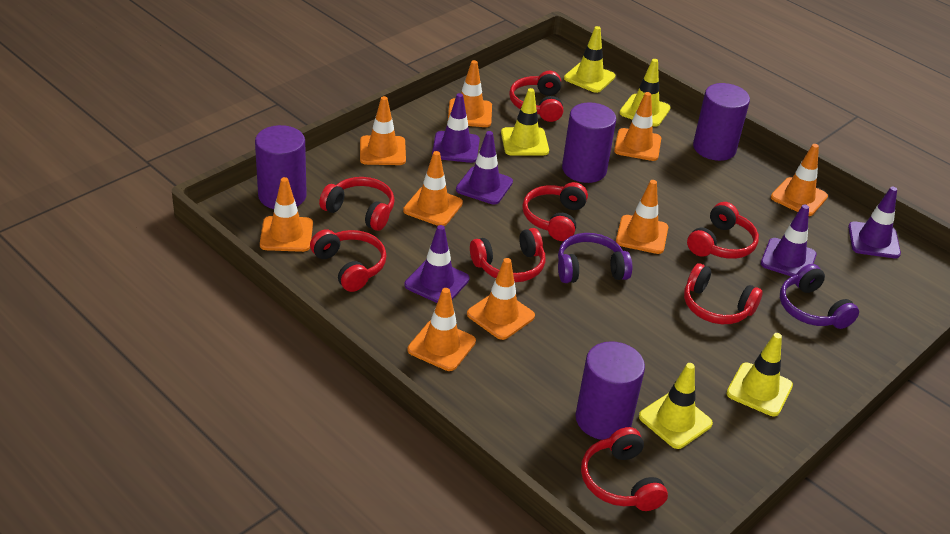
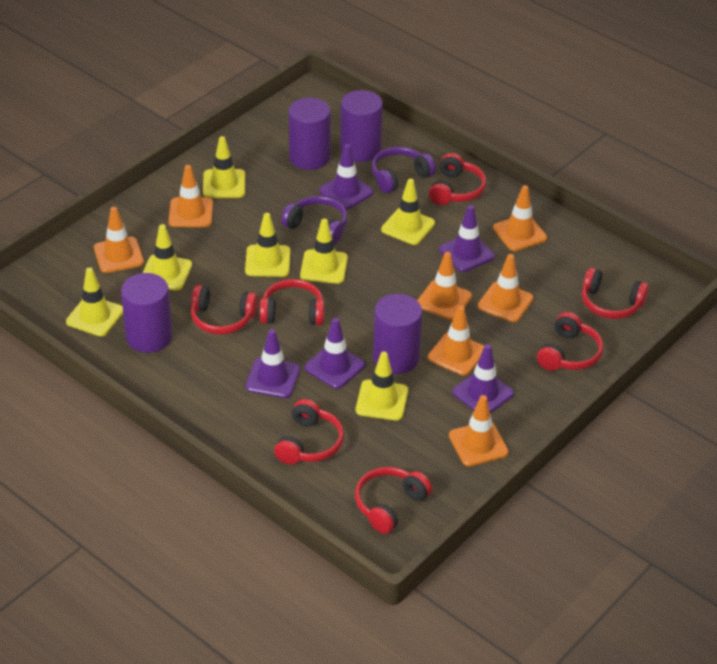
orange traffic cone: [260,177,313,252] [360,96,406,165] [403,151,463,226] [407,288,476,371] [448,60,492,127] [467,258,535,340] [614,92,661,161] [616,180,668,254] [771,144,828,216] = 9 -> [94,207,144,273] [168,165,213,227] [417,252,472,320] [428,305,484,376] [449,395,509,466] [478,254,534,322] [493,185,547,251] = 7
red headphones: [310,229,387,292] [319,177,395,231] [470,228,546,282] [509,71,563,122] [522,182,588,241] [581,427,668,511] [684,263,763,324] [687,202,759,259] = 8 -> [191,285,258,335] [260,279,324,325] [274,399,344,465] [355,467,432,534] [429,153,486,205] [537,312,603,371] [582,268,649,319] = 7
yellow traffic cone: [501,88,549,156] [564,26,616,93] [620,59,671,127] [639,363,713,449] [726,333,793,416] = 5 -> [66,267,123,336] [142,224,192,291] [203,136,245,198] [245,213,290,277] [300,219,348,284] [356,352,408,421] [381,179,435,245] = 7

